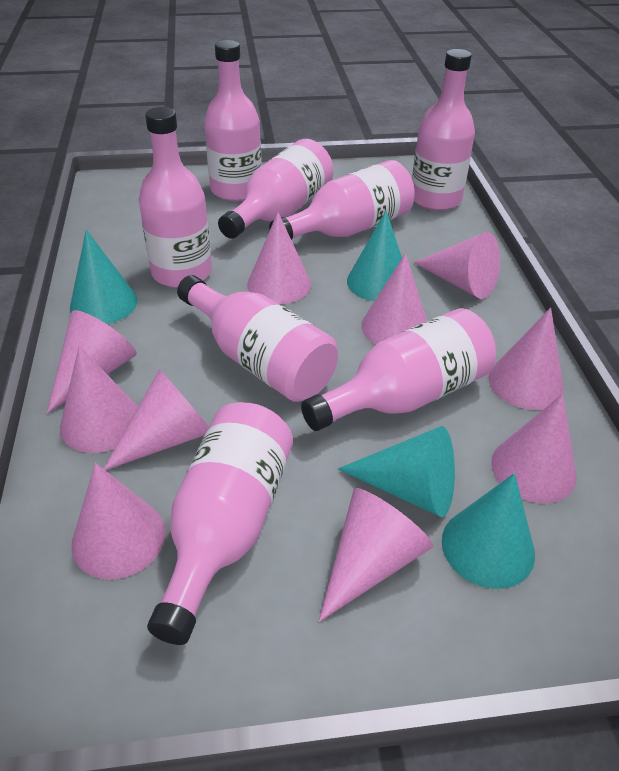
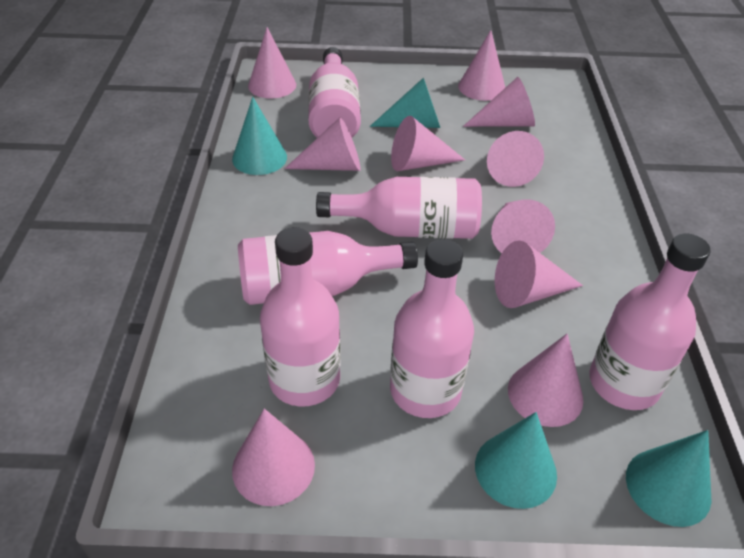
pink bottle: [139,107,212,288] [147,402,293,645] [177,275,338,402] [204,40,262,201] [218,139,334,239] [269,160,415,240] [301,308,496,431] [412,49,475,211] = 8 -> [238,231,418,305] [260,227,341,407] [308,47,361,138] [316,177,482,239] [390,239,474,418] [589,234,711,410] = 6

